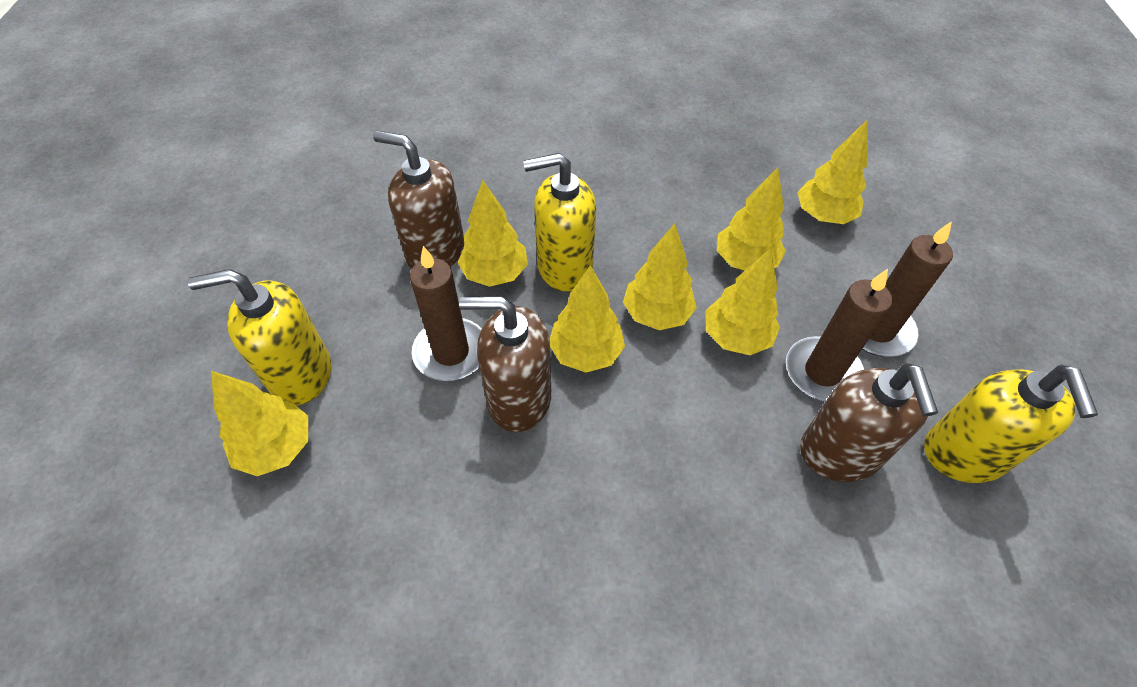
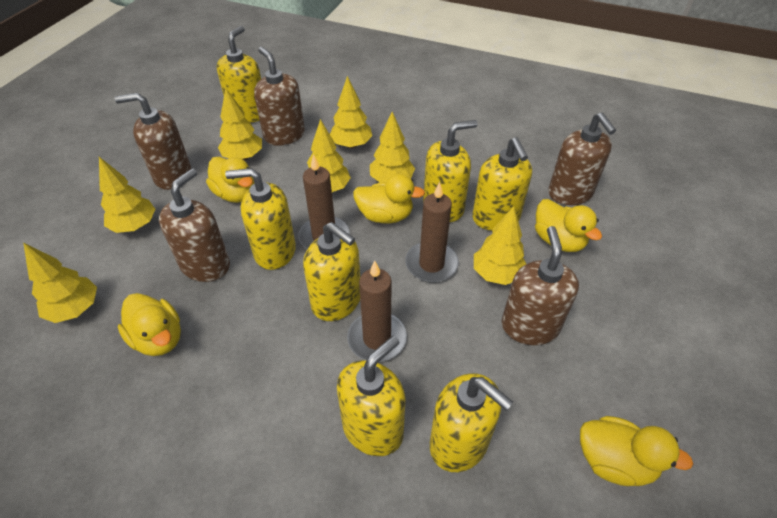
brown soap dispenser: [373,131,464,269] [459,296,551,432] [800,363,938,482] = 3 -> [115,93,191,190] [159,168,230,282] [254,47,305,146] [502,226,579,345] [548,112,616,205] = 5
yellow duck: none = 0 -> [118,293,181,356] [206,157,255,203] [353,174,425,224] [535,199,602,252] [580,416,693,486] = 5
yellow soap dispenser: [188,269,331,406] [523,153,596,291] [924,365,1098,483] = 3 -> [217,26,261,122] [225,168,296,270] [303,222,360,321] [337,336,405,456] [423,120,478,222] [430,373,513,472] [472,137,532,231] = 7

